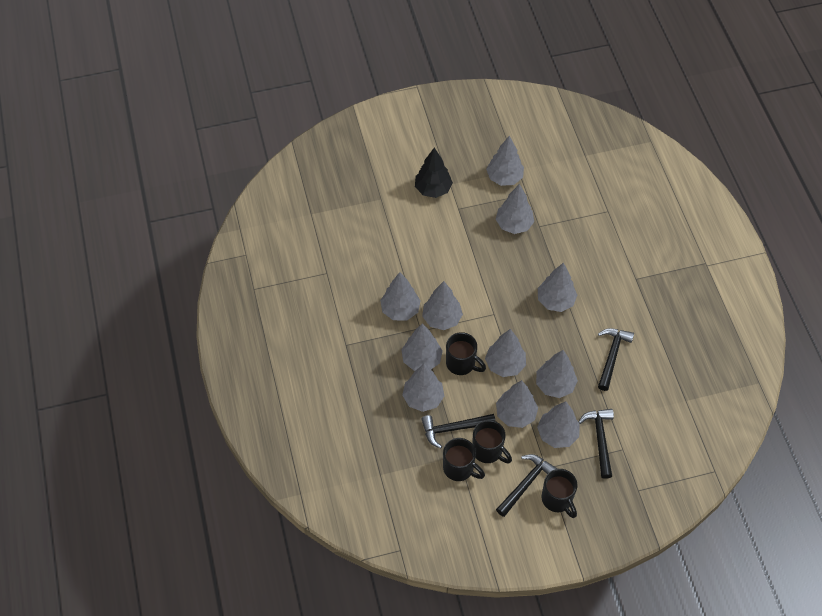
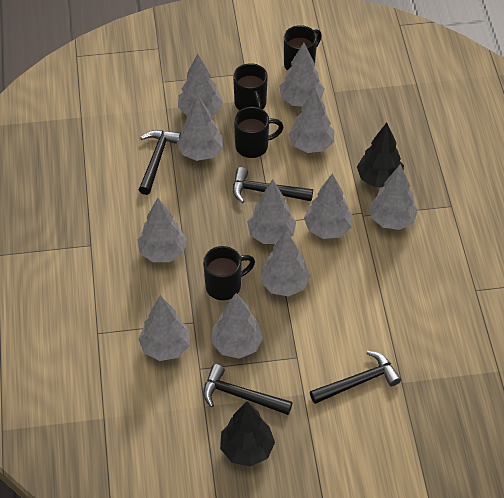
black tree: [415,148,453,198] = 1 -> [220,401,275,467] [357,123,404,187] = 2

